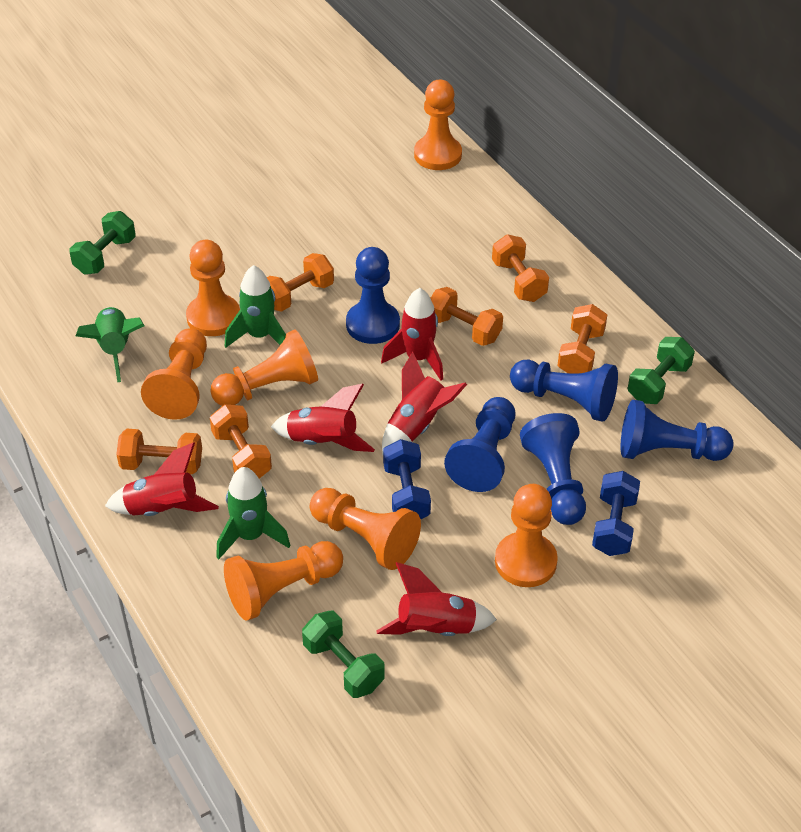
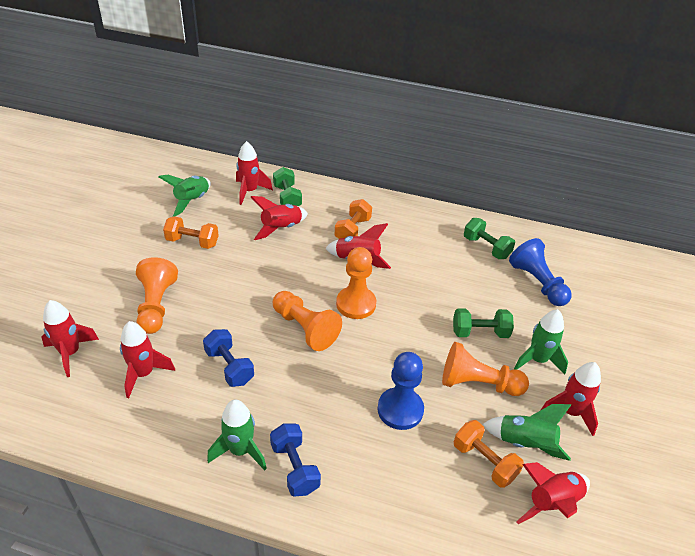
blue pawn: [346,247,400,344] [444,397,515,492] [510,359,618,422] [520,413,586,525] [621,400,733,461] = 5 -> [377,352,424,430] [509,238,572,306] = 2
green rocket: [76,307,144,382] [216,467,291,559] [225,265,286,348] = 3 -> [159,175,211,217] [207,400,267,471] [482,404,571,461] [514,309,568,374] = 4
orange dumbbell: [116,429,202,474] [210,404,272,479] [267,253,334,312] [430,287,503,346] [492,234,549,302] [557,304,607,374] = 6 -> [163,216,219,249] [335,199,372,239] [454,420,524,488] = 3
orange pawn: [141,328,207,420] [186,240,240,336] [210,330,318,406] [224,541,343,620] [310,488,421,570] [414,80,462,170] [495,484,558,587] = 7 -> [136,257,178,334] [273,291,342,351] [336,247,376,319] [442,342,529,396] = 4
red rocket: [105,442,219,516] [271,384,375,452] [376,562,497,636] [381,288,443,380] [382,352,467,455] = 5 -> [42,300,99,377] [120,321,175,398] [236,141,273,205] [251,196,308,240] [325,223,391,269] [516,462,590,524] [541,362,601,436] = 7

